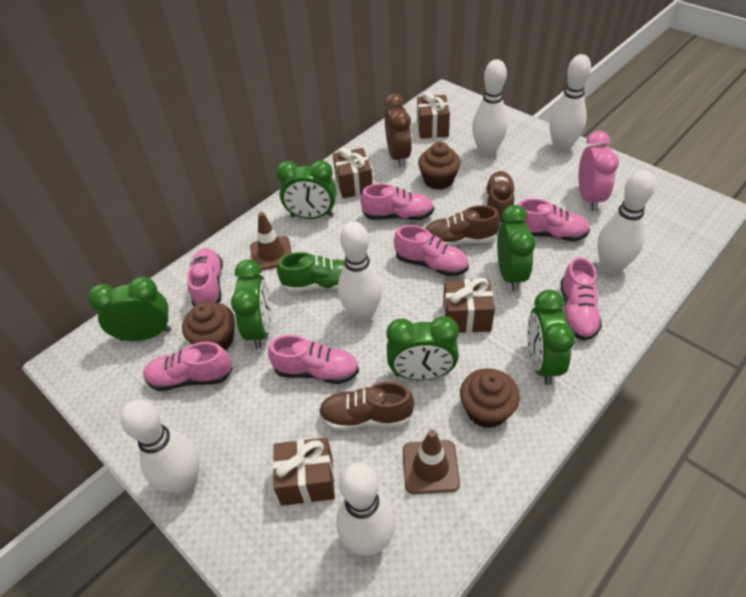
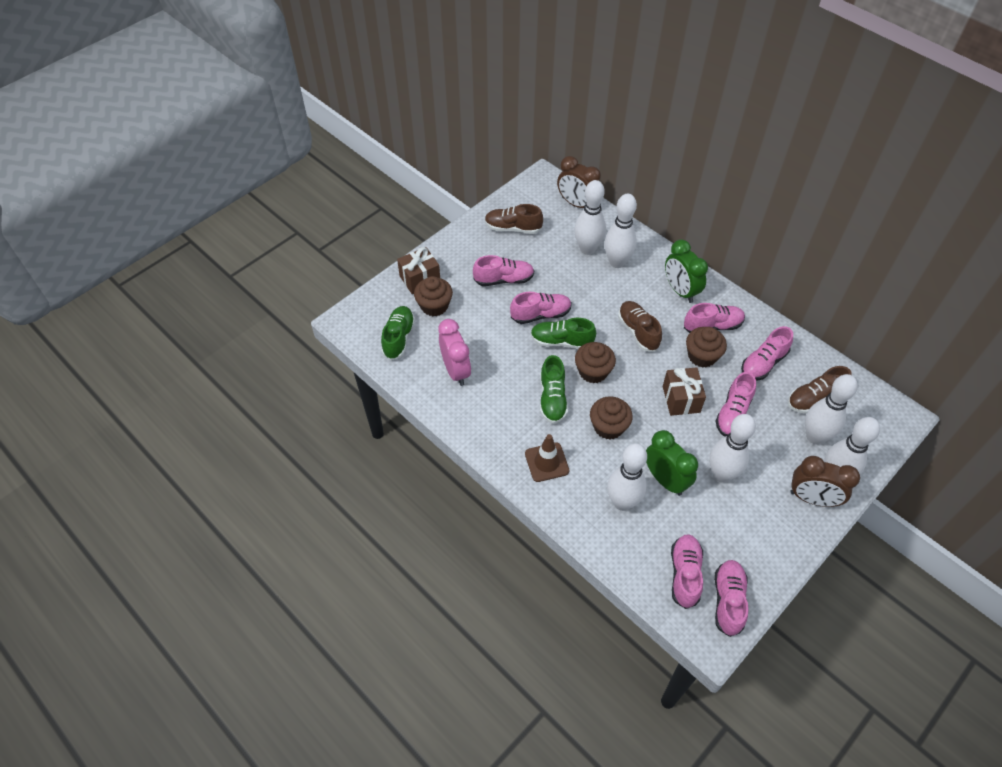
brown clock: [384,94,412,167] = 1 -> [557,156,601,208] [790,456,860,507] = 2
brown cupcake: [182,302,235,350] [418,142,461,190] [460,368,520,428] = 3 -> [414,276,453,316] [575,342,616,383] [590,396,633,440] [686,327,727,368] = 4
brown gift: [273,437,335,506] [333,147,373,199] [417,91,450,139] [443,277,495,333] = 4 -> [397,247,440,294] [663,367,706,416] = 2
brown traffic cone: [250,212,292,271] [403,430,460,494] = 2 -> [525,434,569,482] = 1
green clock: [88,277,171,341] [231,260,271,349] [276,160,336,219] [387,316,459,380] [497,205,536,291] [527,290,575,385] = 6 -> [646,430,698,496] [665,239,708,303] = 2
green shoe: [277,252,344,292] = 1 -> [381,306,415,360] [531,318,596,349] [540,355,568,424] = 3

